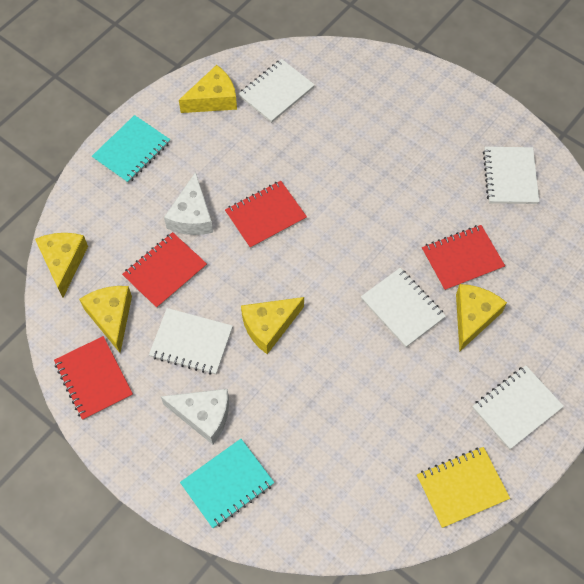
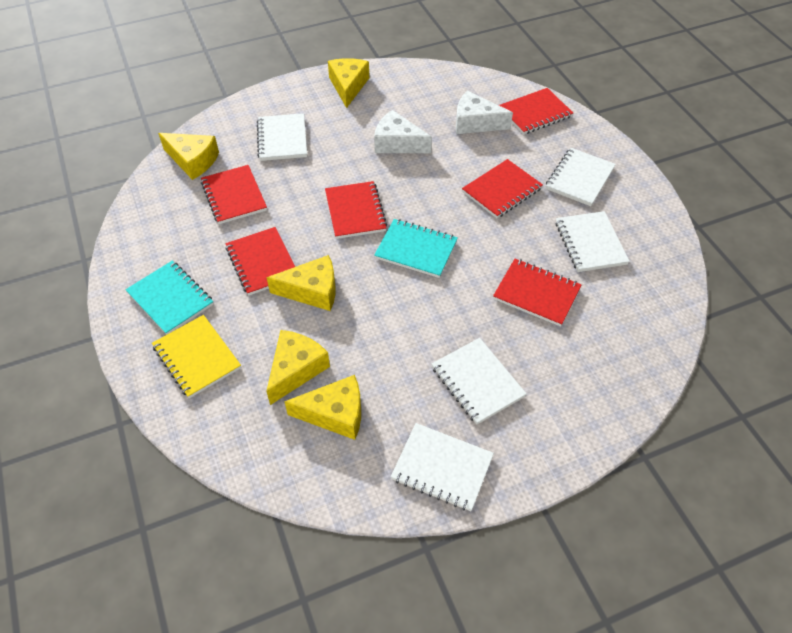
red notebook: [54,336,133,420] [122,232,207,309] [225,181,307,249] [422,225,505,291] = 4 -> [201,165,267,224] [225,227,295,296] [325,181,387,239] [462,159,543,218] [493,259,582,327] [499,88,573,135] = 6

